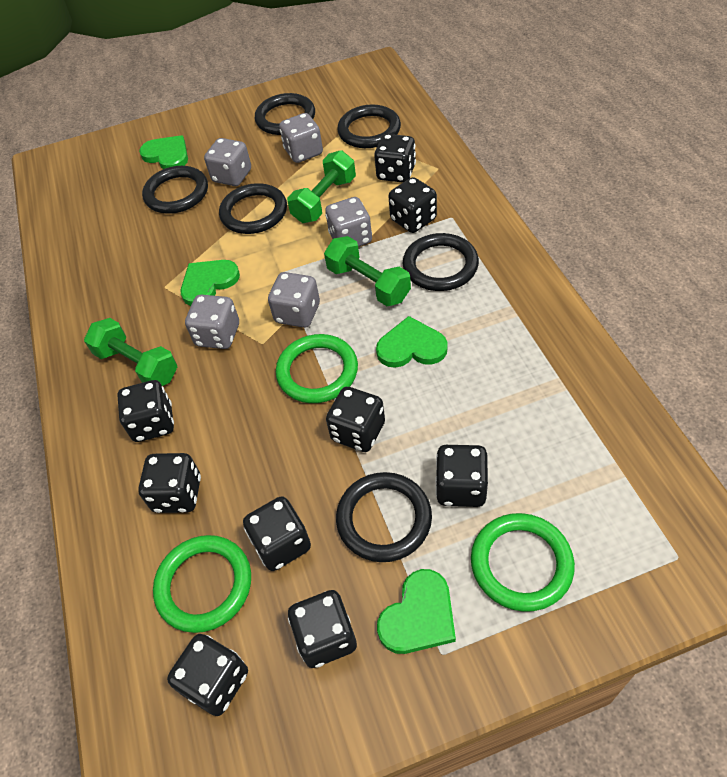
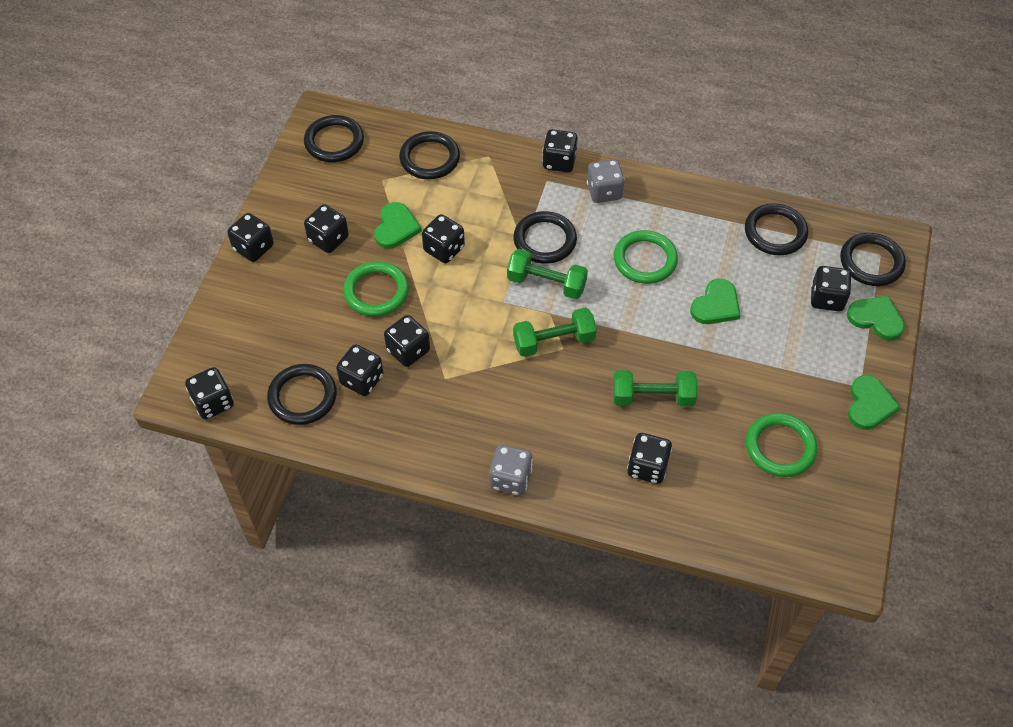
grey dice: [185,295,239,349] [204,138,251,186] [268,272,320,328] [279,113,323,163] [325,197,372,247] = 5 -> [489,445,533,496] [587,159,625,203] = 2

